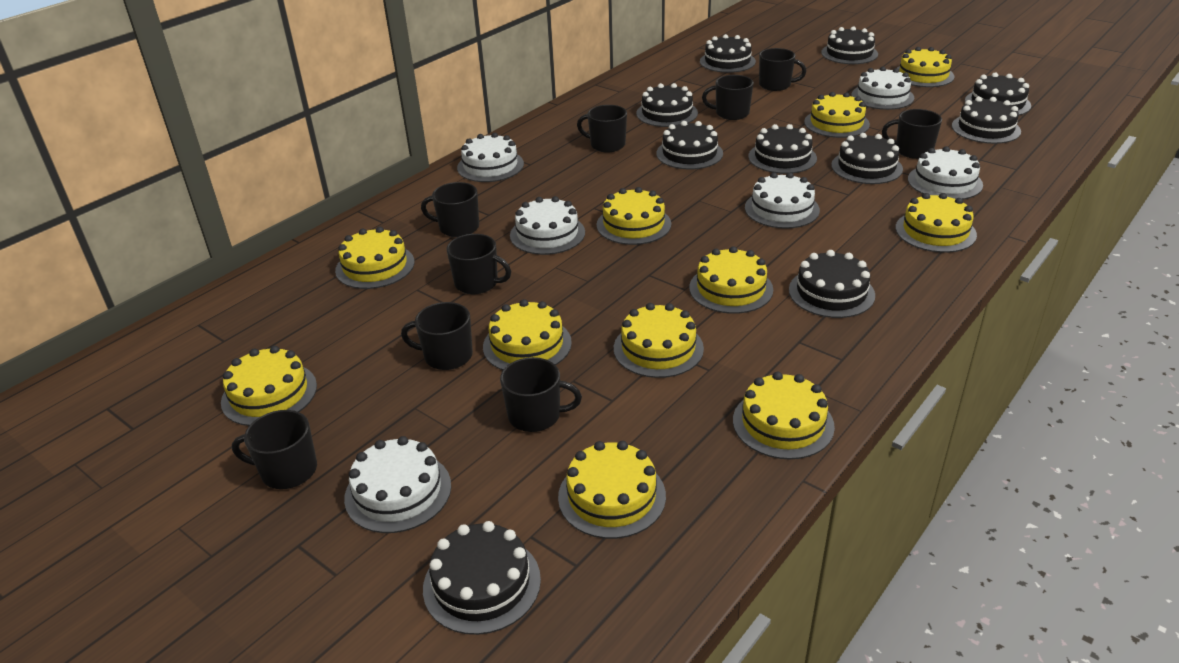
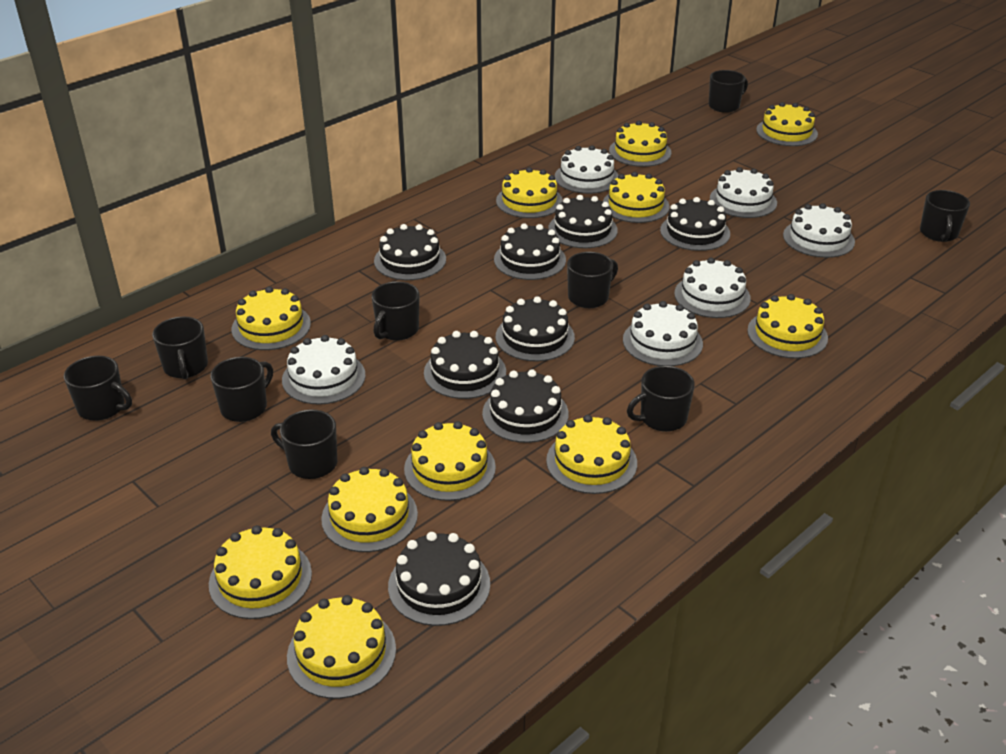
black cake: [423,521,541,635] [636,83,698,127] [656,121,723,170] [700,34,756,73] [748,124,817,174] [789,250,875,318] [821,26,878,64] [831,133,903,184] [952,97,1021,144] [965,72,1031,115] = 10 -> [374,224,446,280] [388,532,490,626] [424,331,506,399] [482,369,569,443] [494,223,566,280] [496,296,575,361] [548,195,618,248] [660,197,730,251] = 8

